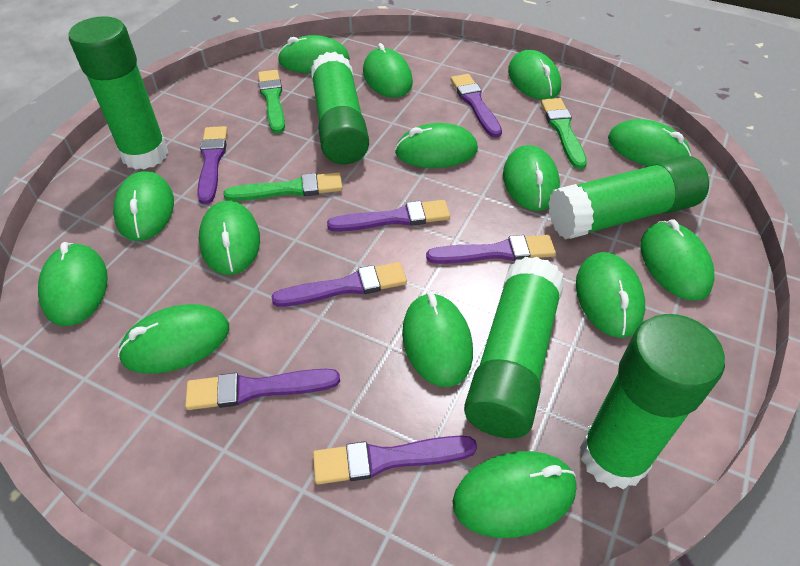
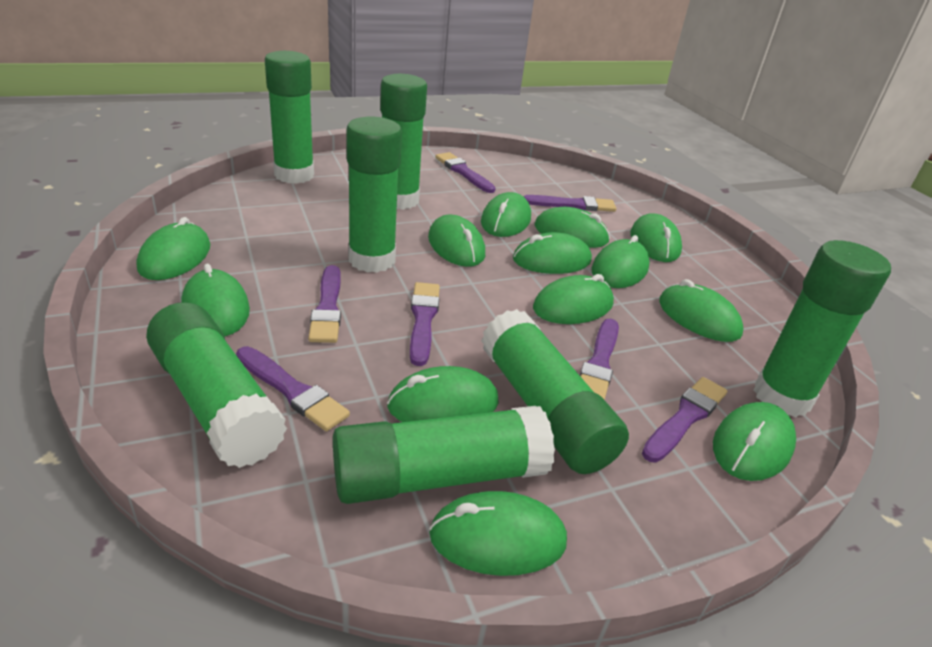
green brush: [224,172,343,201] [258,70,285,134] [541,98,587,169] = 3 -> none = 0
green glue stick: [69,16,168,170] [311,52,369,165] [464,257,565,438] [549,155,709,239] [580,314,725,489] = 5 -> [146,302,287,468] [265,51,314,184] [333,406,555,504] [346,117,402,273] [380,74,427,210] [481,309,629,474] [753,240,891,417] = 7
green mouse: [38,242,108,326] [113,171,174,241] [118,304,229,374] [199,201,260,275] [278,35,350,73] [363,43,413,98] [395,123,478,168] [402,293,473,387] [453,451,577,538] [503,145,560,211] [508,50,561,100] [576,252,645,338] [608,119,691,167] [640,219,715,300] = 14 -> [137,217,210,280] [181,264,250,336] [387,366,499,422] [428,215,485,267] [429,491,567,576] [481,192,531,237] [513,232,592,274] [533,274,614,324] [535,207,610,248] [592,235,650,288] [631,213,682,262] [659,279,744,342] [713,402,796,481] = 13

